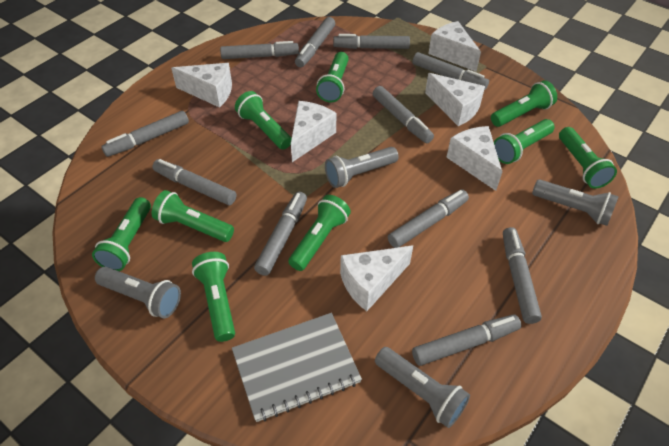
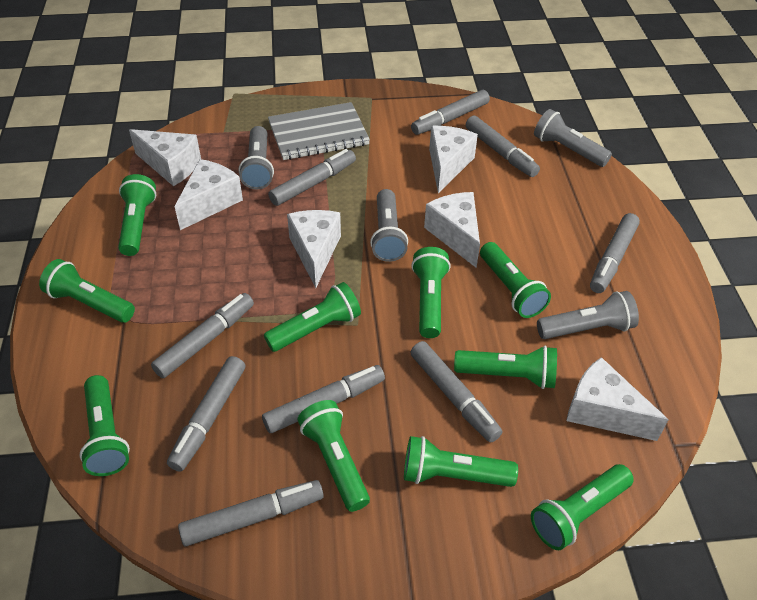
green flashlight: [92,197,151,271] [151,190,234,242] [192,252,235,342] [235,91,292,150] [288,195,351,271] [316,52,349,102] [491,80,557,127] [494,119,555,164] [559,127,617,189] = 9 -> [39,259,135,323] [79,375,130,476] [118,174,156,256] [264,282,361,352] [297,400,370,512] [404,436,518,487] [411,247,451,338] [454,346,557,389] [480,242,551,318] [531,464,634,550] = 10
grey marker: [101,111,189,157] [152,159,236,205] [220,41,299,59] [254,192,307,276] [295,17,335,67] [333,34,410,49] [372,86,434,143] [388,189,469,248] [412,315,521,366] [413,52,489,90] [503,227,542,324] = 11 -> [151,293,254,378] [167,356,245,472] [178,480,324,546] [262,365,385,433] [268,149,356,206] [410,341,502,443] [411,90,490,135] [466,116,540,177] [590,213,640,293] = 9

